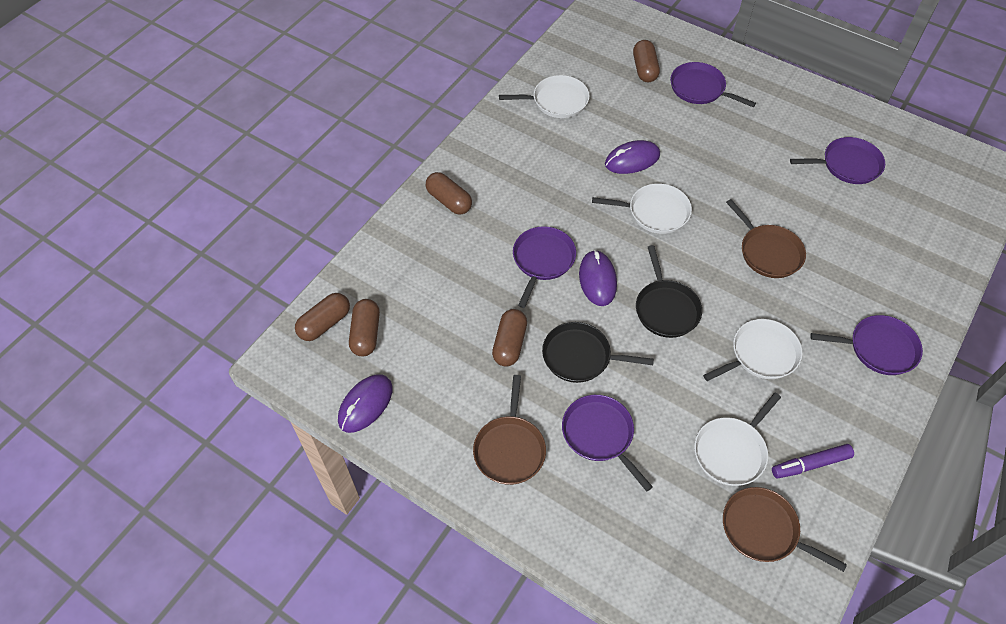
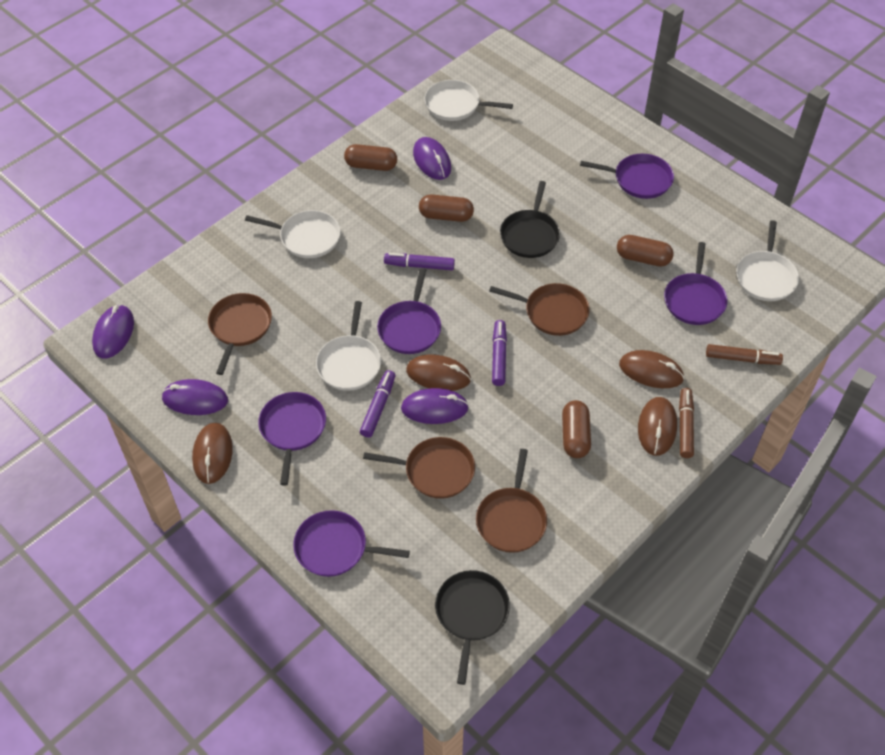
brown capsule: [295,293,350,341] [349,299,380,357] [426,172,472,215] [492,309,527,367] [633,40,660,82] = 5 -> [344,144,397,171] [419,195,474,222] [562,400,591,458] [617,235,674,267] = 4
brown marker: none = 0 -> [679,388,694,458] [706,344,783,365] = 2
brown mouse: none = 0 -> [192,423,233,484] [406,354,471,391] [619,350,685,388] [638,397,677,456] = 4
brown pan: [473,375,546,485] [723,487,847,572] [726,199,806,278] = 3 -> [208,293,272,375] [363,437,475,499] [476,449,547,553] [489,283,590,336] = 4
purple marker: [772,444,854,479] = 1 -> [360,370,396,438] [384,253,455,270] [492,320,507,386] = 3
purple mouse: [338,374,393,433] [579,250,617,306] [605,140,660,174] = 3 -> [92,304,134,359] [161,379,228,415] [401,388,469,424] [413,137,451,180] = 4

